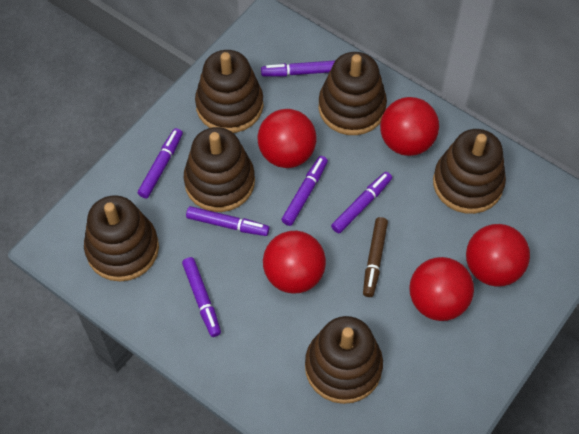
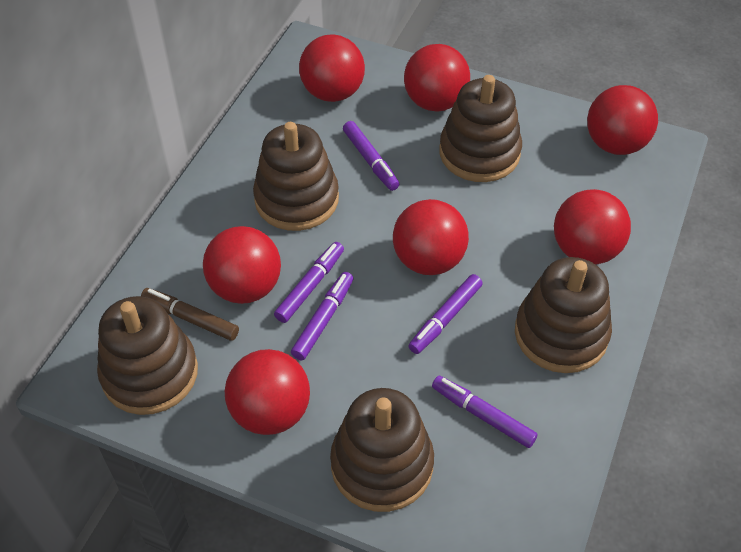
brown stacking toy: [84,195,159,282] [184,127,255,212] [195,50,263,133] [305,316,383,404] [319,52,387,135] [433,129,506,214] = 6 -> [97,296,198,415] [253,122,339,231] [330,388,434,512] [439,75,522,182] [515,257,612,373] = 5
purple marker: [138,128,183,198] [182,257,221,337] [186,206,270,236] [261,60,336,76] [282,156,328,226] [331,172,392,234] = 6 -> [274,242,344,323] [291,272,353,360] [343,121,399,191] [409,274,483,354] [432,376,538,448] = 5
red ball: [257,109,317,168] [263,231,326,294] [380,97,439,156] [409,257,474,321] [466,224,530,287] = 5 -> [203,226,281,304] [225,349,310,435] [299,34,365,102] [393,199,469,275] [404,44,470,112] [554,189,631,265] [587,85,658,155] = 7

